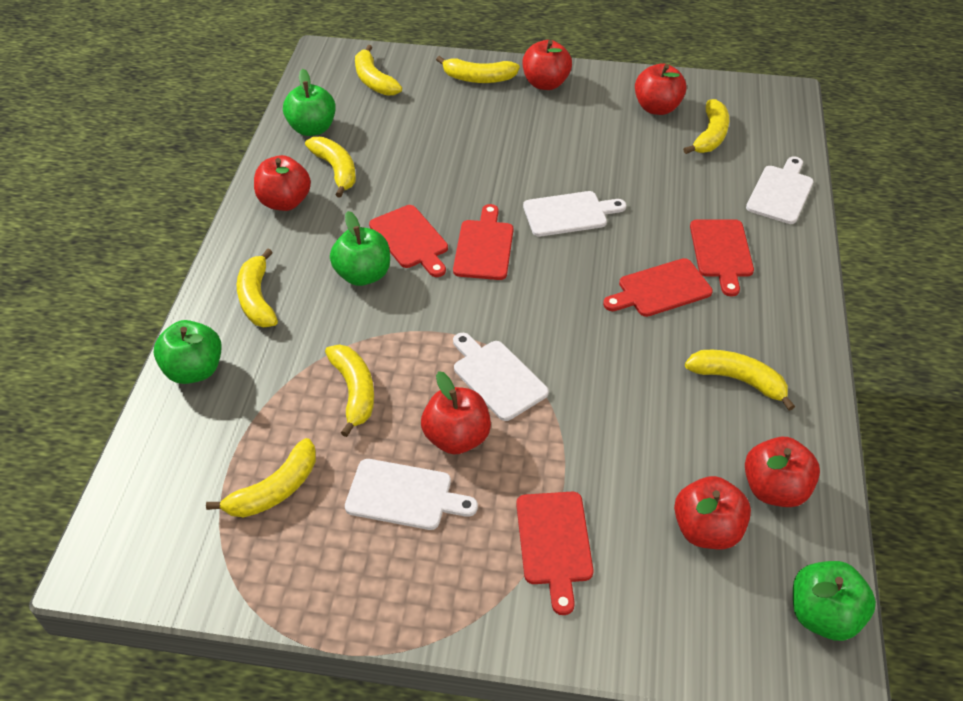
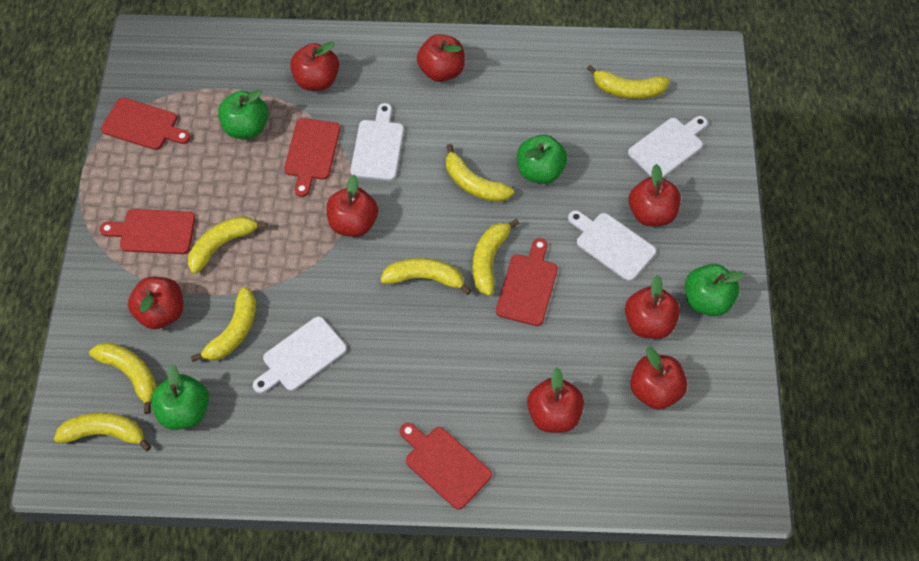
red apple: [254,155,311,211] [421,371,491,455] [522,40,572,90] [635,63,687,115] [674,476,751,549] [745,437,820,507] = 6 -> [128,277,183,329] [290,41,339,91] [326,174,378,237] [417,34,465,82] [527,368,584,433] [625,275,680,339] [629,164,681,226] [630,347,687,410] = 8

